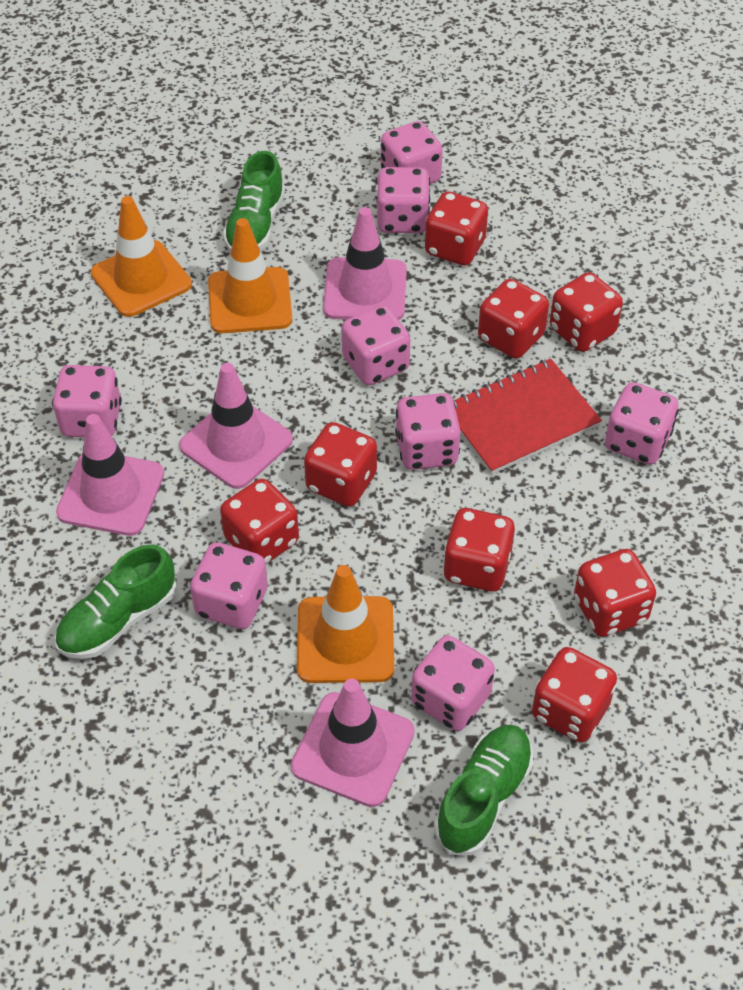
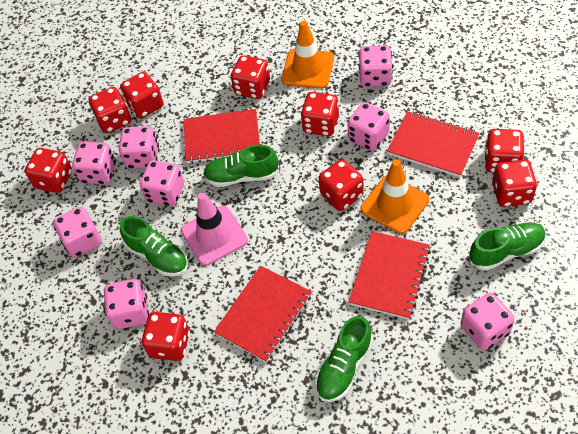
green shoe: [54,544,177,659] [223,151,285,251] [434,725,533,855] = 3 -> [120,216,188,277] [203,145,279,187] [315,316,373,402] [469,222,546,271] = 4
orange traffic cone: [91,196,192,317] [208,218,292,333] [297,565,394,683] = 3 -> [281,20,334,89] [361,159,429,234] = 2
pink traffic cone: [56,414,164,536] [179,363,293,489] [291,678,415,807] [323,207,407,320] = 4 -> [181,193,248,266] = 1
red dice: [220,479,299,564] [304,422,377,507] [425,191,488,266] [443,508,515,592] [478,279,549,359] [532,647,617,742] [550,272,623,352] [574,549,656,637] = 8 -> [25,148,72,193] [89,87,131,133] [120,72,163,118] [141,312,190,361] [231,55,270,99] [301,92,339,136] [319,159,364,211] [484,129,524,173] [492,160,537,207] = 9
red notebook: [453,359,602,475] = 1 -> [184,109,260,164] [214,266,312,363] [349,231,431,320] [387,111,480,177] = 4

